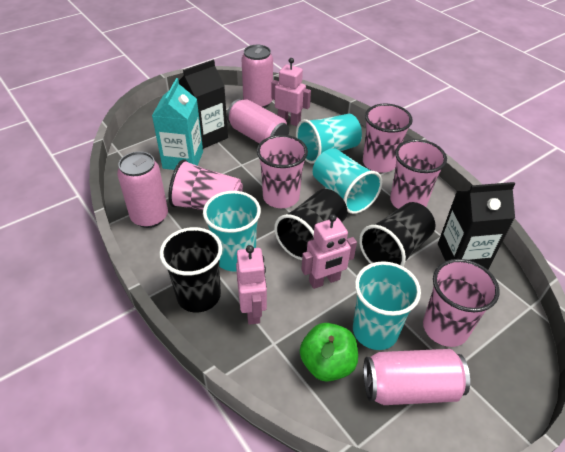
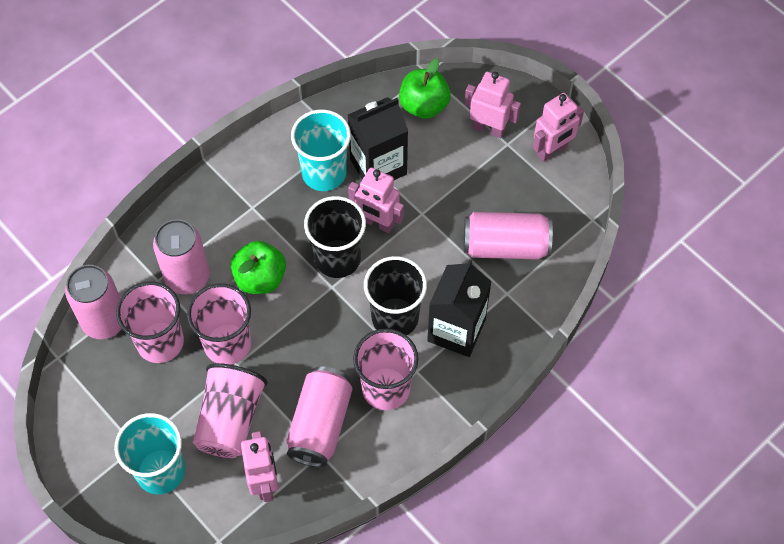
black cup: [160,227,222,313] [274,189,347,260] [359,202,436,267] = 3 -> [304,196,366,278] [364,256,427,335] = 2
green apple: [300,323,358,382] = 1 -> [231,241,286,294] [399,59,451,119] = 2
pink cup: [168,159,243,210] [257,135,308,208] [363,104,413,173] [390,139,447,209] [423,259,500,347] = 5 -> [116,281,184,363] [187,283,251,365] [193,363,268,458] [353,329,419,410] = 4
pink robot: [236,245,267,325] [272,58,311,126] [301,214,357,289] = 3 -> [241,431,278,502] [348,167,404,233] [465,72,521,138] [533,93,584,162] = 4
turquoise carton: [152,78,203,170] = 1 -> none = 0
turquoise cup: [203,191,261,271] [296,114,362,164] [313,148,382,214] [353,261,421,350] = 4 -> [114,413,185,494] [291,110,351,191] = 2

